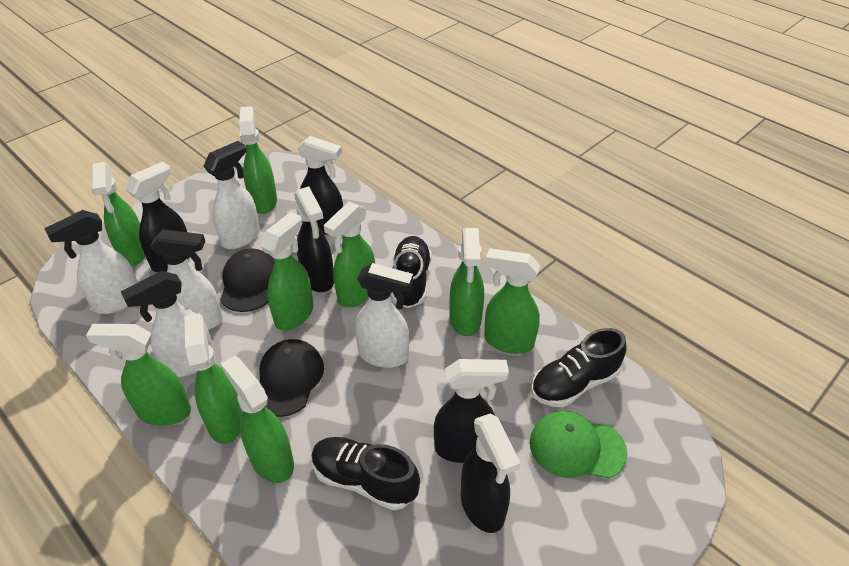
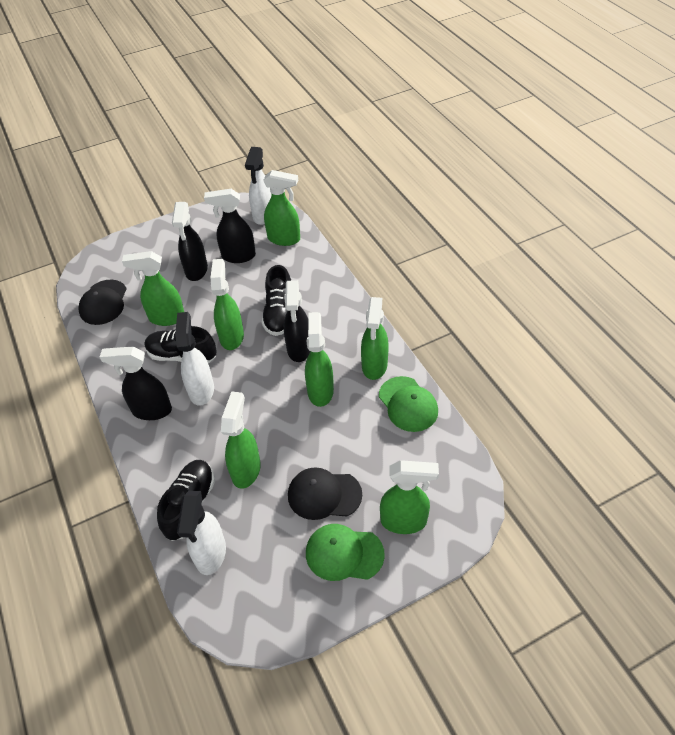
black spray bottle: [125,161,190,272] [294,187,334,292] [297,136,343,235] [434,359,509,463] [461,414,521,533] = 5 -> [100,347,172,420] [172,202,208,281] [204,189,256,263] [284,280,311,362] = 4
green cap: [530,411,628,479] = 1 -> [306,524,385,581] [379,376,438,432] = 2
green spray bottle: [86,324,191,426] [91,162,145,266] [184,313,243,444] [220,356,294,483] [239,106,277,214] [260,212,313,330] [324,202,375,307] [450,228,484,336] [484,248,540,354] = 9 -> [122,251,184,326] [211,259,244,350] [221,391,261,489] [263,170,300,246] [305,312,334,407] [361,297,389,380] [380,460,439,534] = 7
white spray bottle: [44,210,138,314] [121,271,215,377] [150,229,223,330] [204,141,260,249] [355,263,413,368] = 5 -> [175,312,214,406] [177,491,226,575] [245,147,271,225] = 3

